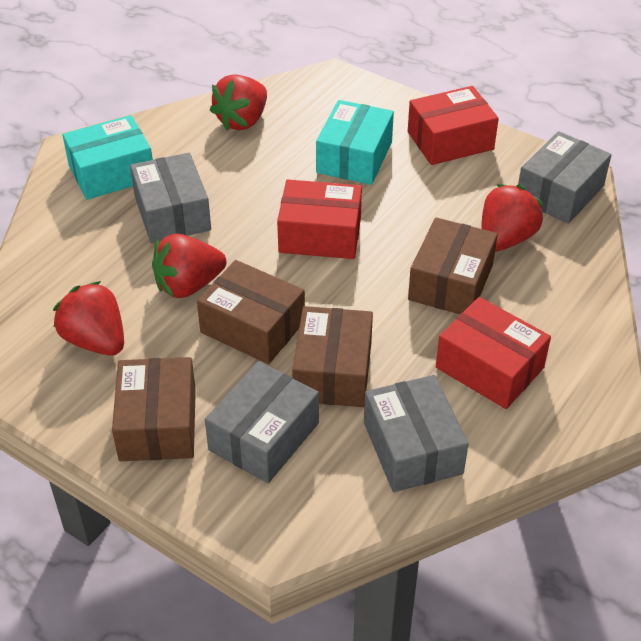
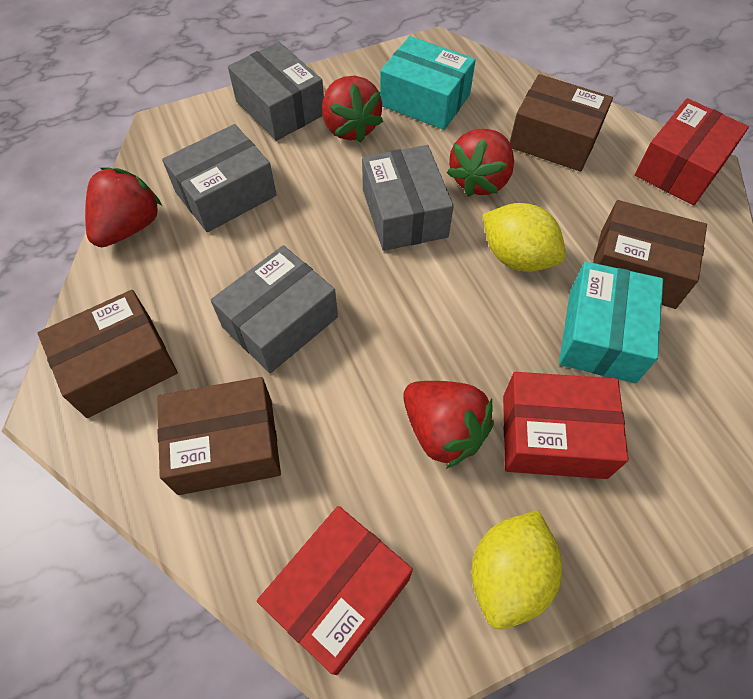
yellow lemon: none = 0 -> [471,510,562,629] [483,203,566,272] = 2

